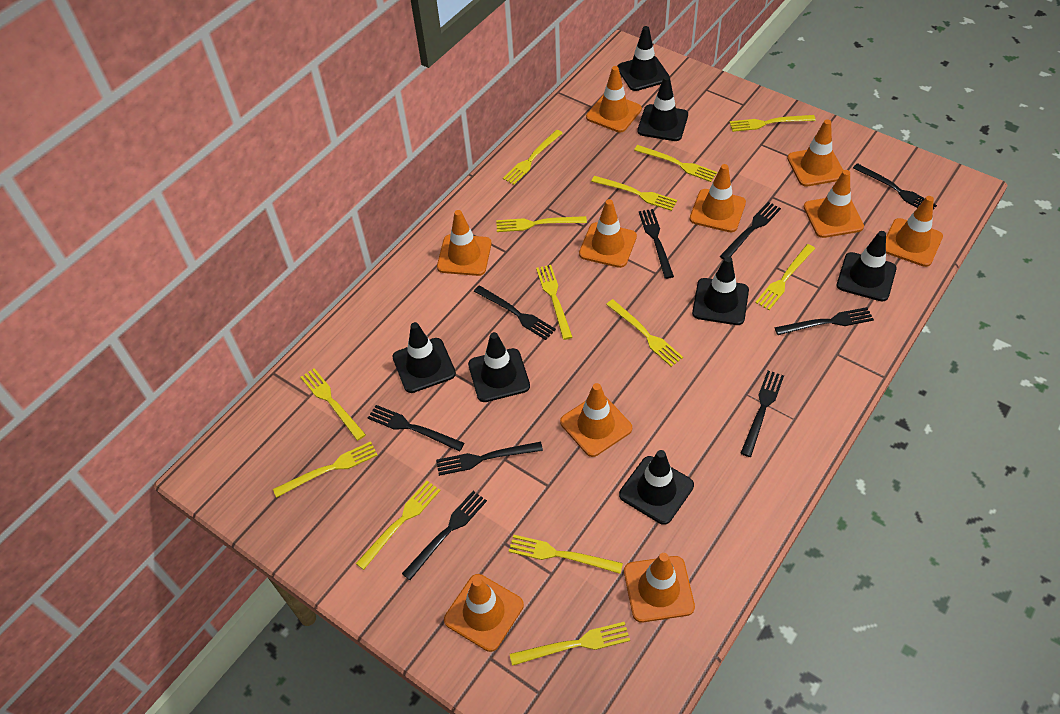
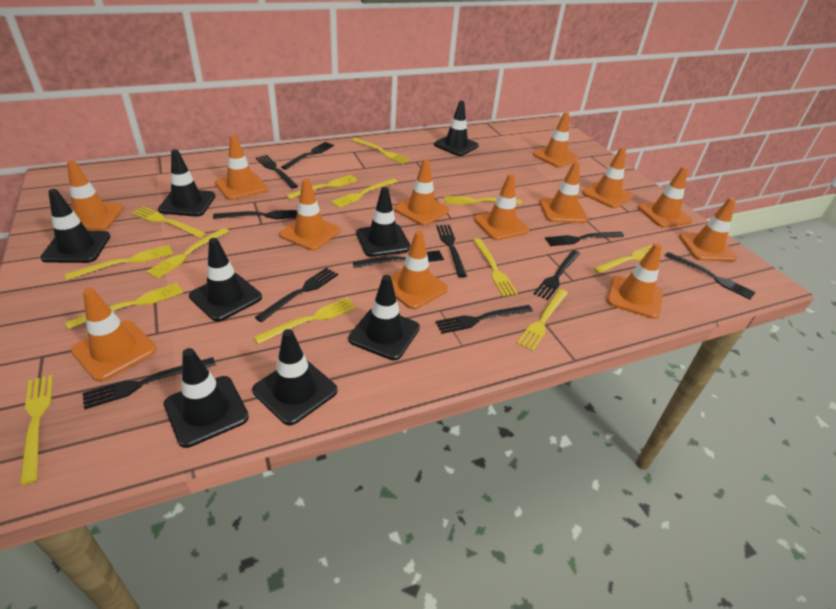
black fork: [368,405,464,452] [402,491,487,580] [436,442,543,476] [474,285,556,340] [639,209,674,279] [720,202,781,260] [741,371,784,457] [774,307,874,335] [853,163,937,209] = 9 -> [83,357,216,409] [213,210,297,219] [255,268,338,322] [256,155,298,189] [281,142,334,170] [353,250,444,268] [436,225,467,277] [436,305,533,334] [534,250,580,300] [545,232,624,246] [665,252,756,299] = 11
black traffic cone: [393,322,456,393] [468,332,530,402] [617,26,670,91] [619,450,694,525] [637,76,688,141] [692,256,749,325] [837,231,897,302] = 7 -> [40,189,110,263] [158,149,215,217] [164,348,249,448] [189,238,262,322] [252,329,337,426] [348,275,420,360] [356,187,411,257] [434,101,479,156] = 8
orange traffic cone: [437,210,492,276] [444,574,524,652] [560,383,632,457] [579,199,637,268] [586,66,642,133] [624,553,695,622] [690,164,746,232] [787,119,844,187] [804,170,864,238] [886,196,943,267] = 10 -> [67,160,124,231] [71,288,157,382] [215,135,268,200] [279,179,340,251] [391,231,448,309] [394,159,449,226] [474,174,529,240] [533,112,579,167] [539,162,588,223] [582,147,633,208] [607,243,663,319] [638,166,693,227] [679,197,737,261] = 13

